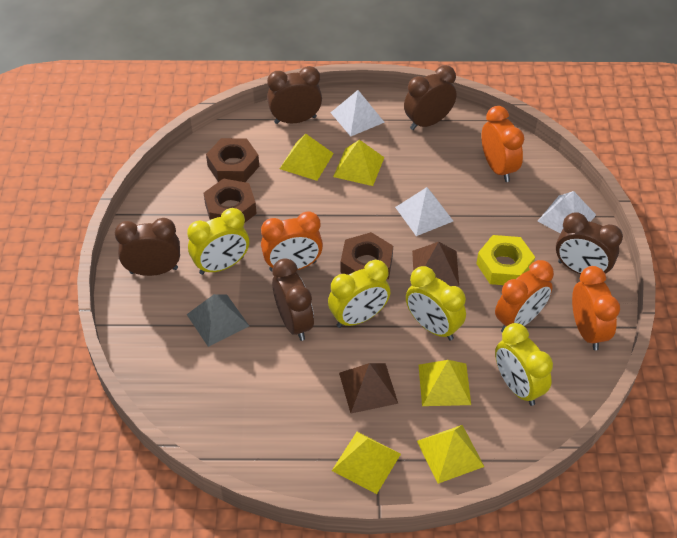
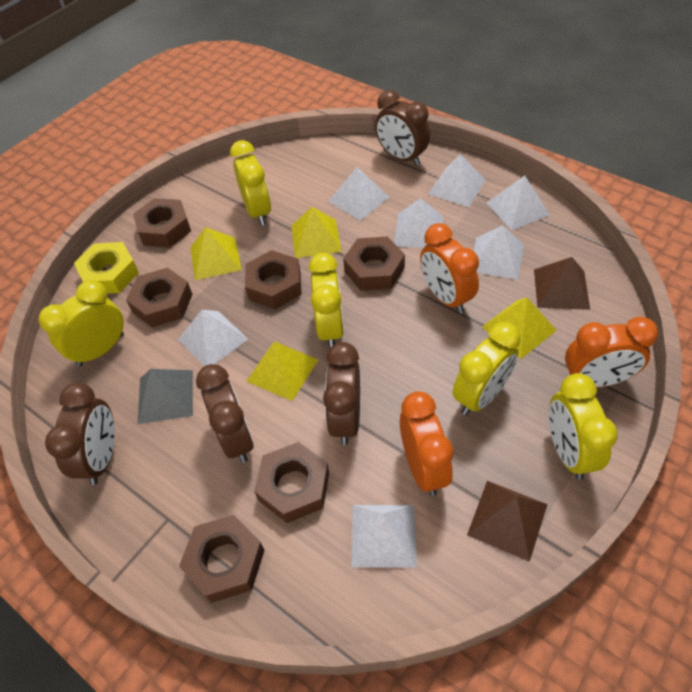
brown clock: [115,218,180,276] [267,66,322,124] [272,258,314,341] [404,65,456,130] [556,212,623,274] = 5 -> [45,383,115,485] [196,364,254,463] [323,342,360,445] [375,90,430,166] = 4
brown nut: [204,178,257,222] [206,138,259,182] [341,232,393,279] = 3 -> [126,268,193,327] [133,198,191,248] [179,515,265,603] [245,250,302,309] [254,442,329,523] [343,236,405,291] = 6
orange clock: [261,211,323,271] [481,106,524,182] [495,260,554,332] [572,266,620,350] = 4 -> [400,391,454,496] [420,223,479,314] [565,317,658,388] = 3
white pyramid: [330,90,385,137] [395,187,453,236] [537,191,596,234] = 3 -> [178,310,248,366] [328,167,389,221] [352,505,417,568] [394,198,443,248] [428,154,486,207] [474,225,524,280] [487,176,550,230] = 7
yellow clock: [187,208,249,275] [328,260,390,328] [406,266,466,340] [495,323,553,406] = 4 -> [38,280,124,366] [230,140,271,226] [308,253,344,348] [453,322,521,415] [549,373,618,480] = 5
yellow pyramid: [280,134,334,181] [332,432,401,494] [333,140,384,186] [417,425,485,484] [419,360,471,406] = 5 -> [190,227,242,280] [246,342,318,401] [291,207,341,258] [482,298,557,359] = 4

